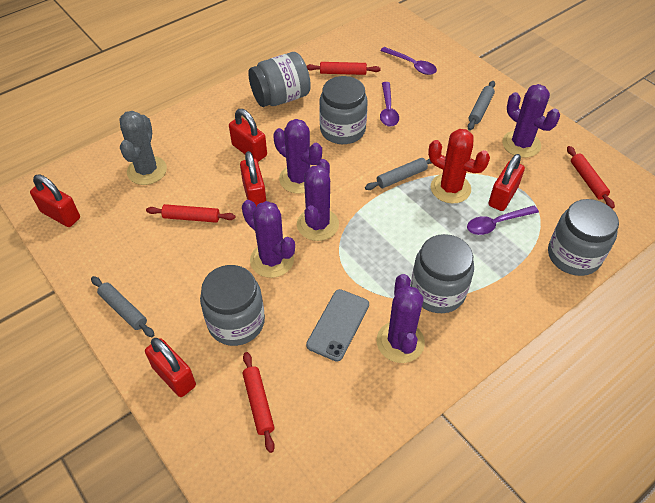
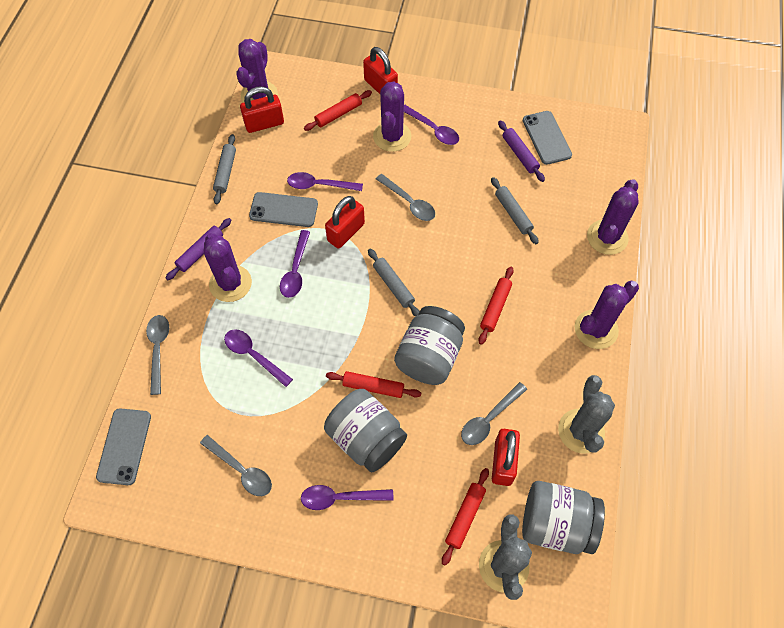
grey cactus: [119,111,167,185] = 1 -> [479,514,532,600] [558,375,615,454] = 2
grey jar: [200,265,265,346] [248,52,311,107] [319,76,368,144] [411,234,474,313] [548,199,619,276] = 5 -> [324,389,407,472] [394,306,465,385] [522,481,605,554] = 3
grey phone: [306,289,369,362] = 1 -> [96,408,151,485] [249,192,318,227] [523,111,572,165] = 3
grey spoon: none = 0 -> [146,315,169,395] [200,435,272,496] [376,174,435,221] [461,382,527,445] = 4
purple rolling pin: none = 0 -> [166,218,231,280] [498,120,545,182] = 2
purple spoon: [380,47,437,75] [380,82,399,127] [467,206,539,235] = 3 -> [224,330,293,387] [280,230,310,298] [287,172,363,191] [301,485,393,510] [404,105,459,145] = 5
red cactus: [428,129,490,204] = 1 -> none = 0
red padlock: [30,174,80,227] [145,338,196,397] [229,109,267,162] [240,151,266,206] [488,154,525,211] = 5 -> [240,86,284,133] [325,196,365,248] [363,47,398,94] [492,429,520,486] = 4

